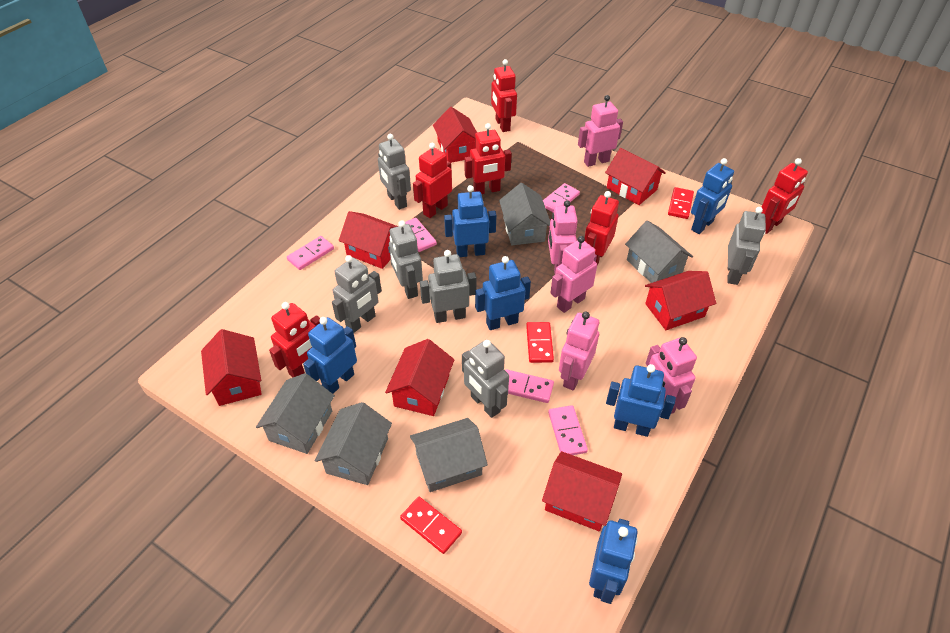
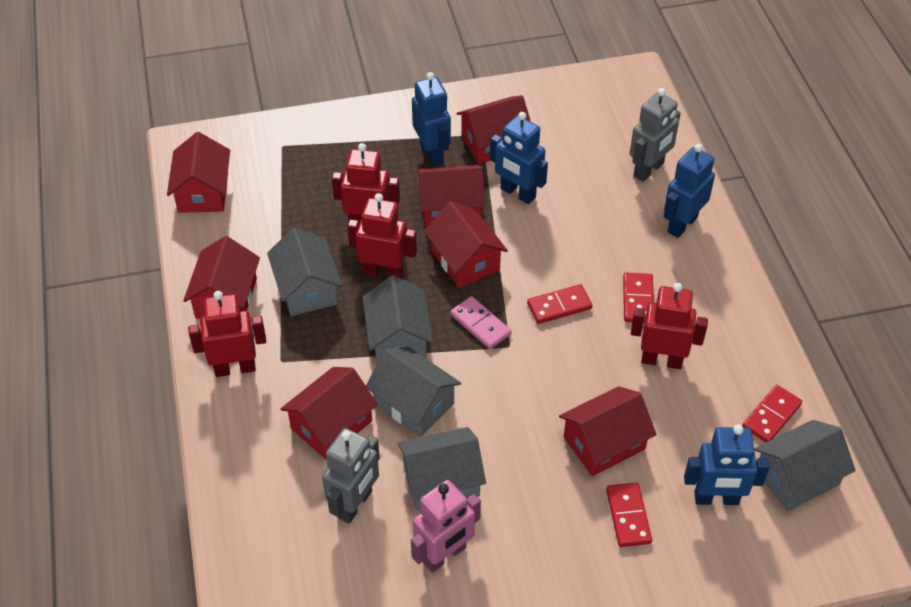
blue robot: [303,317,357,394] [444,185,496,257] [475,256,531,330] [589,519,638,604] [606,364,676,437] [691,158,734,234] = 6 -> [412,72,451,167] [490,112,548,204] [664,144,715,238] [684,425,770,505] = 4
grey robot: [332,255,382,333] [378,134,411,210] [389,220,423,299] [420,250,476,323] [462,340,509,418] [727,207,766,285] = 6 -> [322,428,380,524] [630,88,681,182] = 2
pink domino: [287,236,334,270] [405,218,437,252] [505,369,554,403] [543,183,580,212] [548,405,588,455] = 5 -> [450,296,511,349] = 1
pink robot: [548,200,578,274] [550,236,597,313] [559,311,599,391] [578,95,623,167] [646,337,697,414] = 5 -> [411,480,481,573] = 1
red domino: [400,497,462,554] [526,322,554,363] [668,187,694,219] = 3 -> [527,284,592,324] [606,482,652,547] [623,273,654,323] [742,385,802,443] = 4
red robot: [269,302,320,377] [413,143,452,218] [464,123,512,194] [491,59,517,132] [585,191,619,265] [762,158,808,234] = 6 -> [188,291,266,377] [332,143,400,223] [347,193,417,278] [631,283,708,369] = 4

